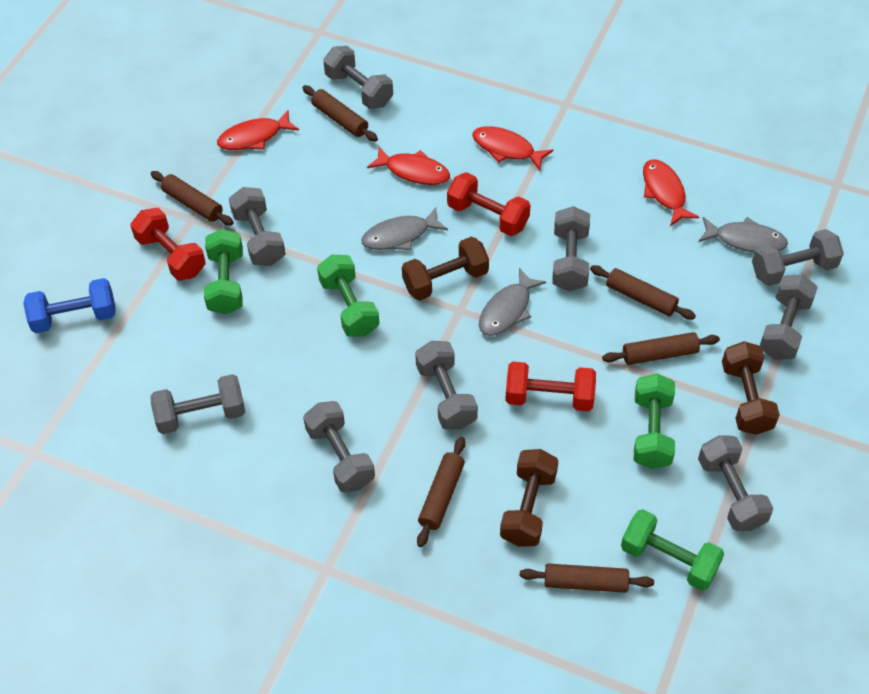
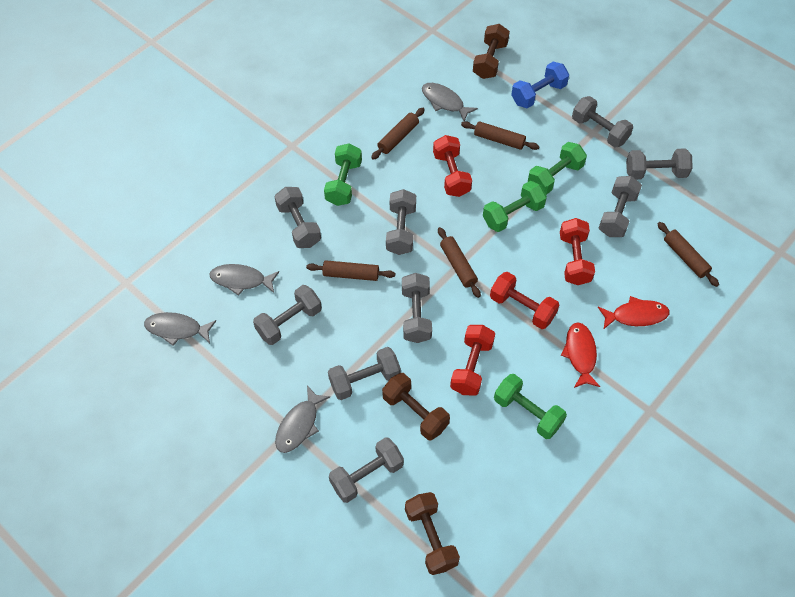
brown rolling pin: [151,171,234,226] [303,85,378,142] [417,437,465,547] [520,564,654,593] [590,265,696,320] [602,332,720,365] = 6 -> [306,260,395,281] [371,108,425,160] [438,227,481,298] [461,121,539,150] [657,222,719,287] = 5
grey fish: [361,207,448,250] [479,268,546,336] [699,217,788,252] = 3 -> [144,312,216,346] [209,264,279,296] [275,385,330,453] [422,83,478,121] = 4
red dumbbell: [130,208,206,281] [447,172,530,236] [505,362,596,411] = 3 -> [433,135,472,197] [450,325,495,396] [490,272,559,329] [560,218,595,285] = 4
red fish: [217,110,299,150] [367,147,450,185] [472,126,553,170] [643,160,699,226] = 4 -> [561,322,601,388] [598,296,670,330] = 2

